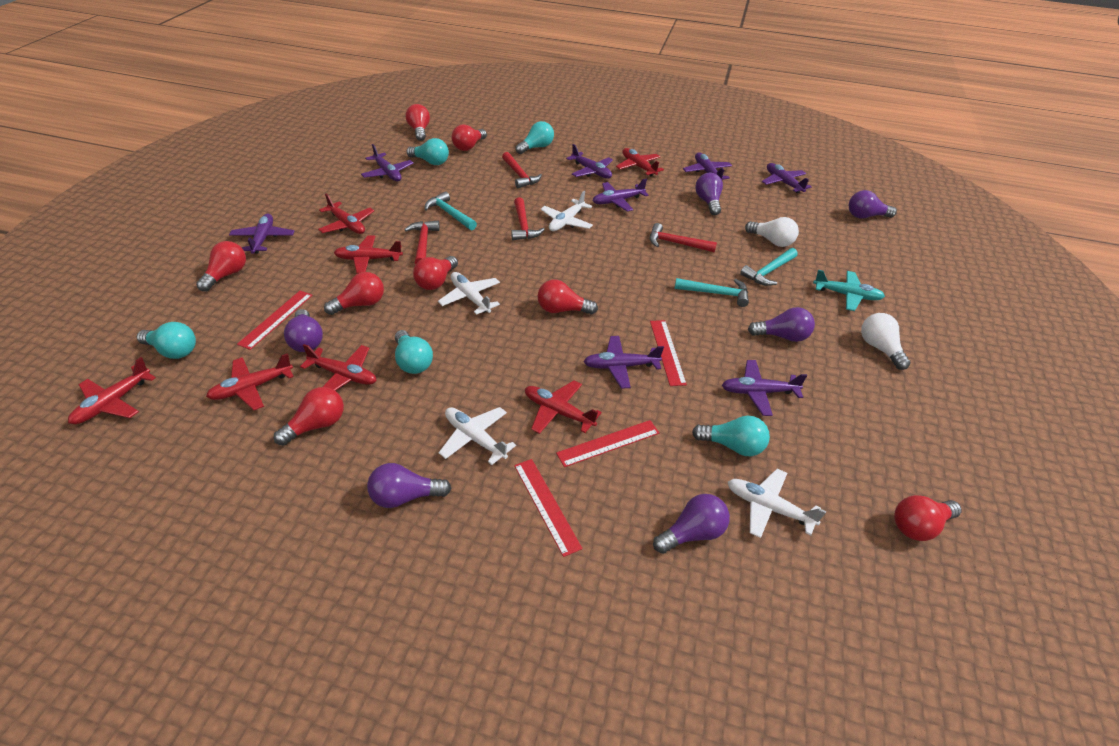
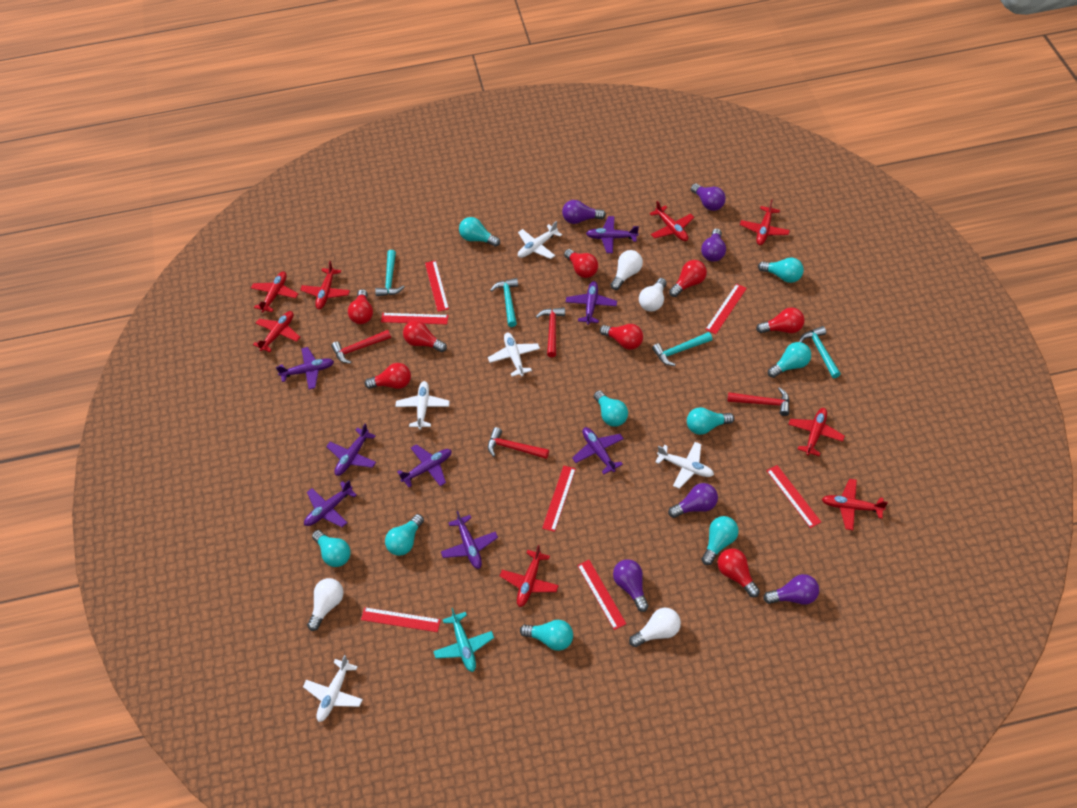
red plane: [68,357,156,424] [206,353,294,410] [300,344,376,391] [318,194,374,234] [334,235,403,274] [525,380,602,434] [616,148,664,176] = 7 -> [251,271,298,313] [253,311,300,352] [300,261,350,309] [500,545,559,607] [650,201,694,241] [740,199,790,245] [788,408,845,456] [822,479,888,530] = 8
red ruler: [237,291,312,350] [514,459,583,557] [556,420,659,467] [650,320,687,386] = 4 -> [361,607,441,632] [381,313,449,325] [425,260,449,312] [542,466,576,532] [577,560,626,630] [705,284,747,334] [766,465,821,528] = 7
turquoise hammer: [425,191,477,230] [675,278,749,307] [740,248,798,286] = 3 -> [375,250,404,296] [490,278,518,327] [652,332,712,366] [799,326,841,378] = 4
turquoise light bulb: [137,322,196,359] [395,330,433,374] [407,138,449,165] [515,121,554,154] [692,416,770,456] = 5 -> [312,530,351,567] [385,514,424,556] [459,217,500,247] [520,620,573,651] [594,390,628,426] [687,407,734,435] [701,516,739,565] [758,258,804,283] [768,342,811,378] = 9
white light bulb: [745,217,799,247] [861,313,910,370] = 2 -> [307,578,344,631] [610,250,643,290] [629,608,681,647] [639,278,667,312] = 4
white plane: [438,272,500,315] [439,407,516,465] [540,191,593,231] [728,469,826,538] = 4 -> [303,655,363,722] [395,381,450,430] [488,332,540,376] [518,221,562,259] [655,442,714,489] = 5

